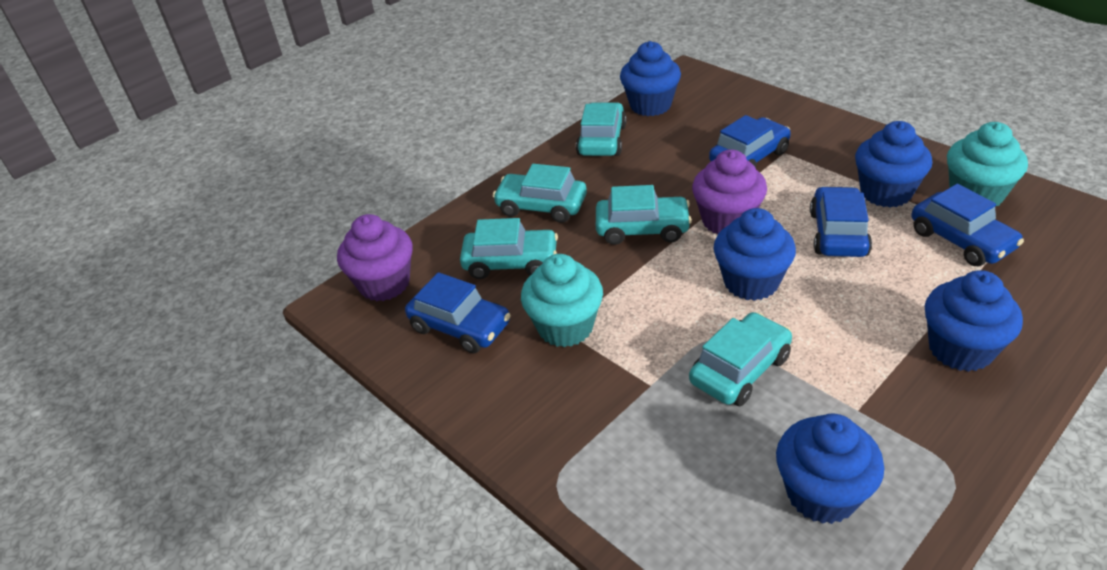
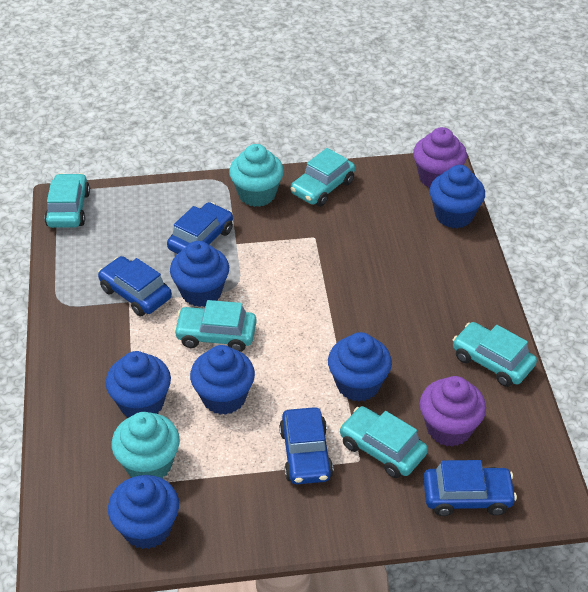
blue cupcake: [620,41,681,116] [714,208,796,301] [776,413,884,524] [855,121,932,207] [925,270,1023,372] = 5 -> [106,351,171,418] [108,475,179,549] [170,241,229,307] [190,345,255,415] [328,332,392,401] [430,165,485,229] = 6

